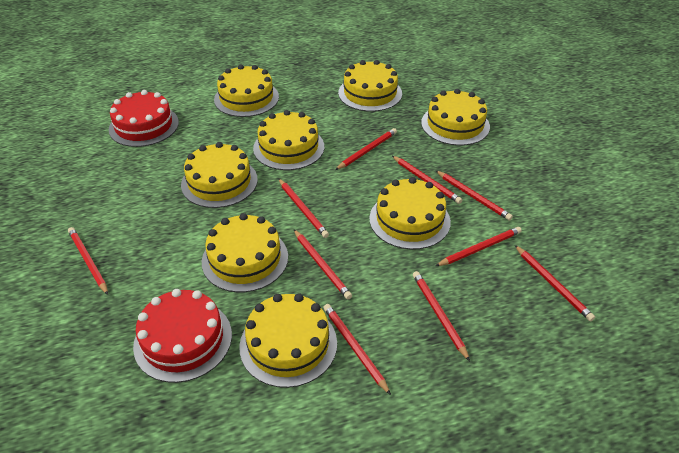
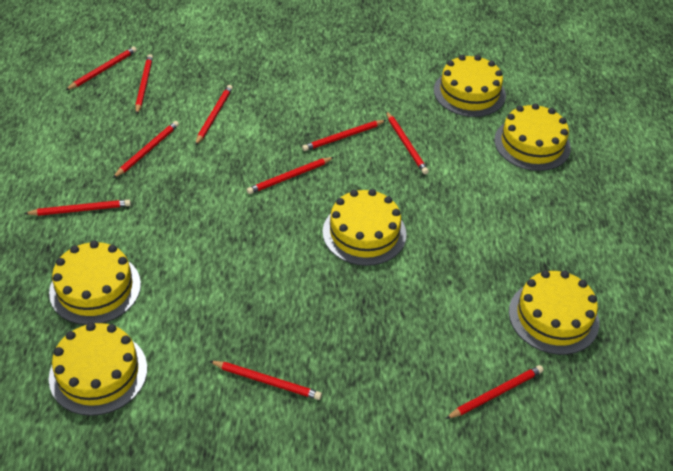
red cake: [109,90,179,147] [133,289,232,383] = 2 -> none = 0
yellow cake: [181,142,258,208] [202,213,288,292] [214,65,279,117] [239,294,337,388] [253,110,324,170] [338,60,402,112] [369,177,451,250] [421,89,490,146] = 8 -> [49,241,141,325] [49,322,147,416] [323,189,406,266] [434,55,506,117] [494,103,571,171] [509,270,599,355] = 6

